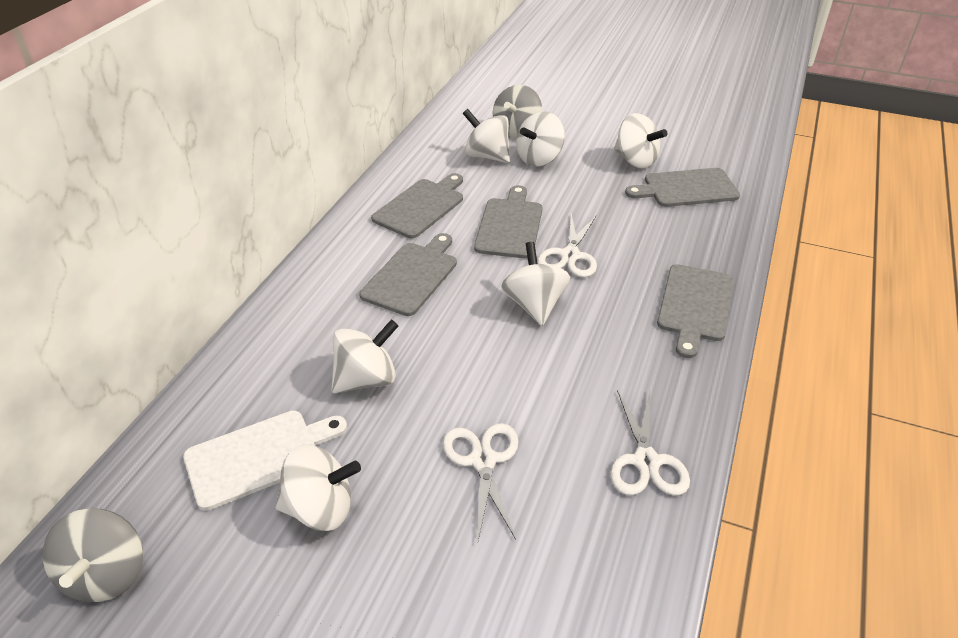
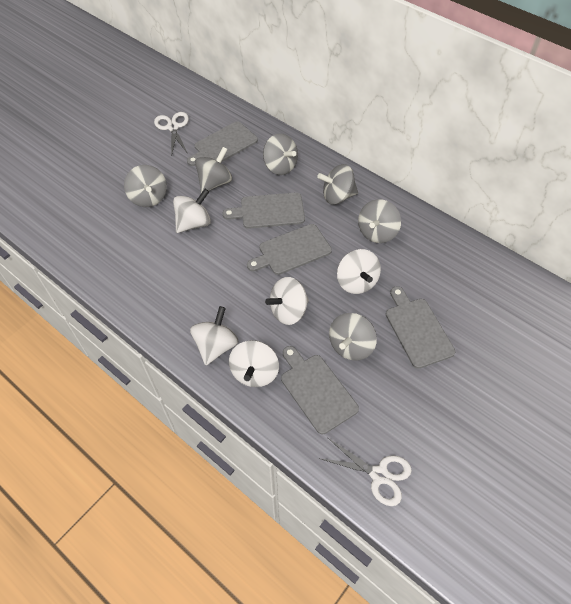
grey spinning top: [43,508,143,602] [493,85,542,138] = 2 -> [124,165,167,207] [195,147,232,193] [263,133,298,175] [317,164,358,205] [329,313,377,361] [358,199,401,243] = 6
white cutting board: [183,411,347,511] = 1 -> none = 0
white scissors: [443,423,519,540] [537,213,597,278] [610,390,690,496] = 3 -> [154,112,189,156] [318,438,412,506] = 2
white spinning top: [275,445,361,531] [332,320,398,394] [463,109,510,163] [501,242,570,326] [516,112,565,166] [614,113,667,168] = 6 -> [173,189,211,233] [190,306,238,365] [229,340,279,387] [265,277,309,325] [337,249,381,294] = 5

